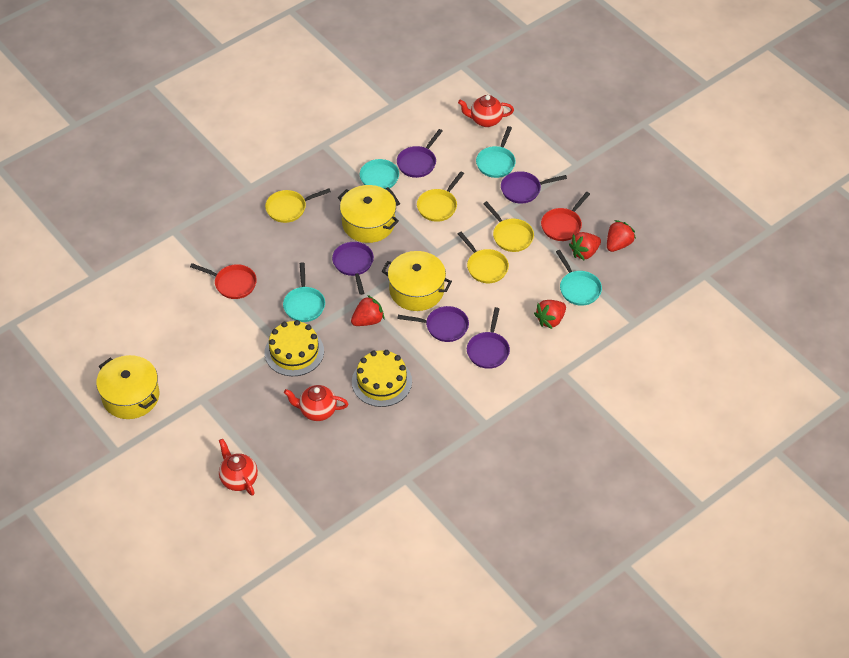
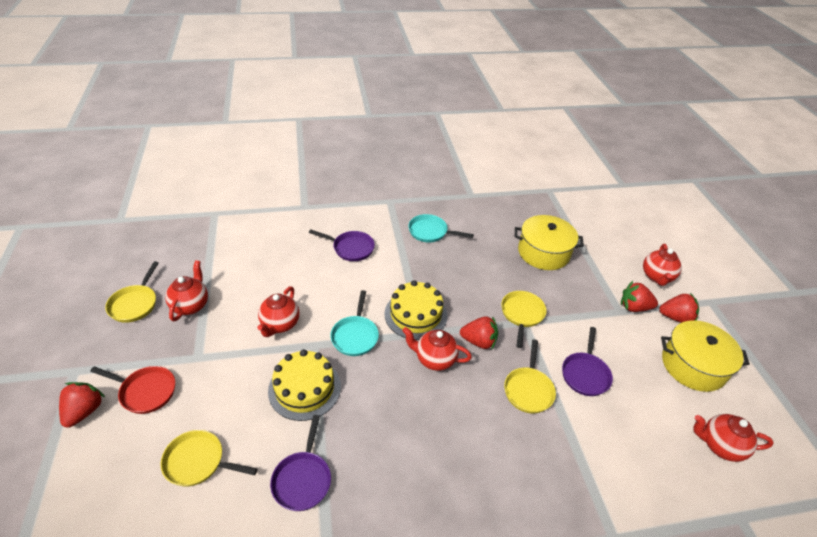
purple pan: [332,242,374,295] [397,129,443,178] [397,306,469,342] [467,307,510,369] [501,171,567,204] = 5 -> [270,415,331,511] [309,229,375,261] [562,327,613,396] = 3
red pan: [190,263,257,299] [541,192,590,241] = 2 -> [90,366,175,414] = 1
red teapot: [219,439,258,496] [284,385,348,421] [458,95,514,127] = 3 -> [165,260,208,321] [258,286,300,337] [402,327,472,371] [643,244,682,286] [693,414,774,462] = 5
turquoise pan: [283,262,325,322] [360,159,400,206] [476,126,516,178] [556,250,602,306] = 4 -> [330,290,379,356] [408,214,474,243] = 2
yellow pot: [96,355,159,419] [338,185,399,243] [382,251,452,311] = 3 -> [515,215,584,270] [661,320,750,392] = 2

